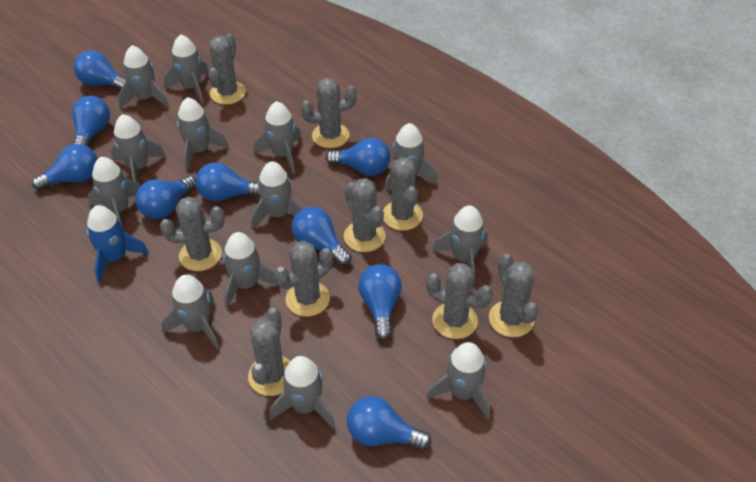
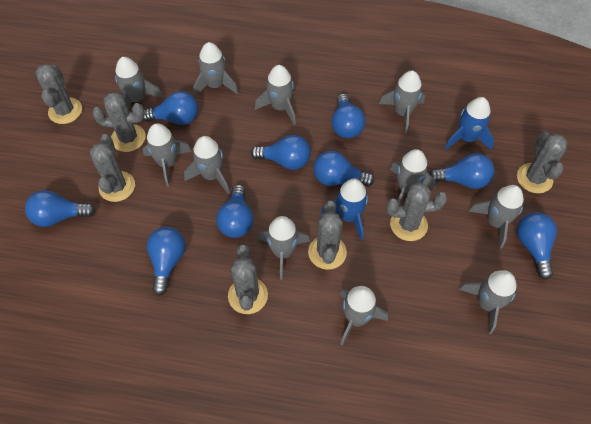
blue rocket: [87,205,149,283] = 1 -> [321,179,368,240] [445,97,494,150] = 2
grey cactus: [160,197,225,271] [208,34,246,105] [248,308,290,396] [274,241,333,317] [301,78,357,148] [344,178,386,252] [383,157,423,231] [426,263,493,339] [489,254,539,337] = 9 -> [36,64,82,124] [90,134,135,202] [92,92,146,152] [228,245,268,314] [308,201,347,270] [386,182,447,241] [517,132,567,193] = 7
grey rocket: [87,157,141,227] [111,114,166,183] [118,45,169,109] [162,275,219,349] [164,35,209,103] [177,97,229,171] [223,232,277,308] [251,161,302,230] [254,101,302,174] [269,356,335,428] [385,123,437,191] [426,342,490,419] [432,205,488,284] = 13 -> [115,57,163,110] [143,123,192,187] [184,136,230,194] [193,42,238,97] [255,65,296,125] [258,216,310,280] [340,286,388,346] [379,71,425,134] [389,149,436,205] [459,270,517,334] [468,185,524,249] = 11

